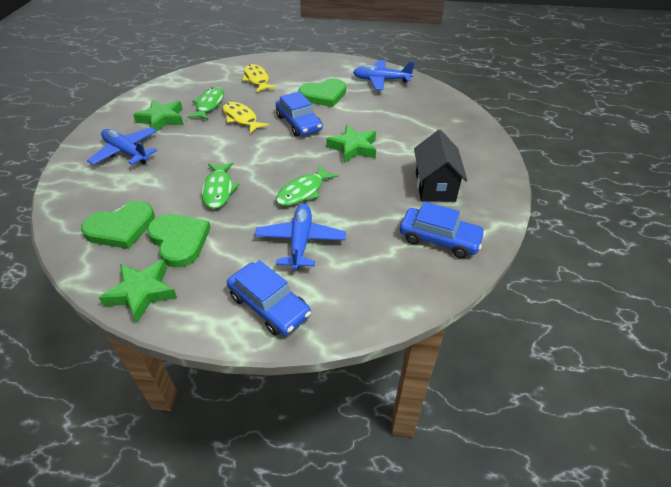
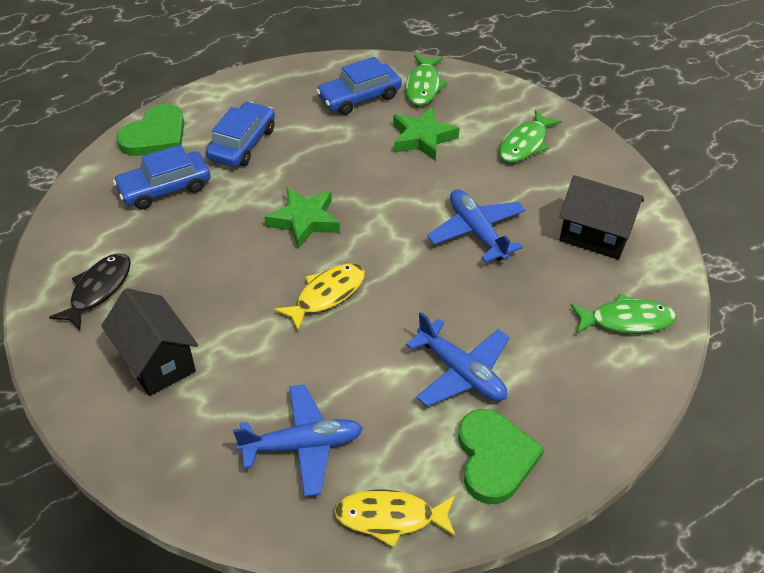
black fish: none = 0 -> [49,253,131,331] = 1
black house: [414,130,468,202] = 1 -> [101,288,198,396] [559,175,644,260] = 2
green heart: [81,201,155,249] [147,214,211,267] [298,79,346,107] = 3 -> [116,104,184,156] [458,409,544,504] = 2
green star: [99,260,177,323] [133,100,184,133] [326,125,376,163] = 3 -> [264,187,340,249] [393,106,459,161] = 2

